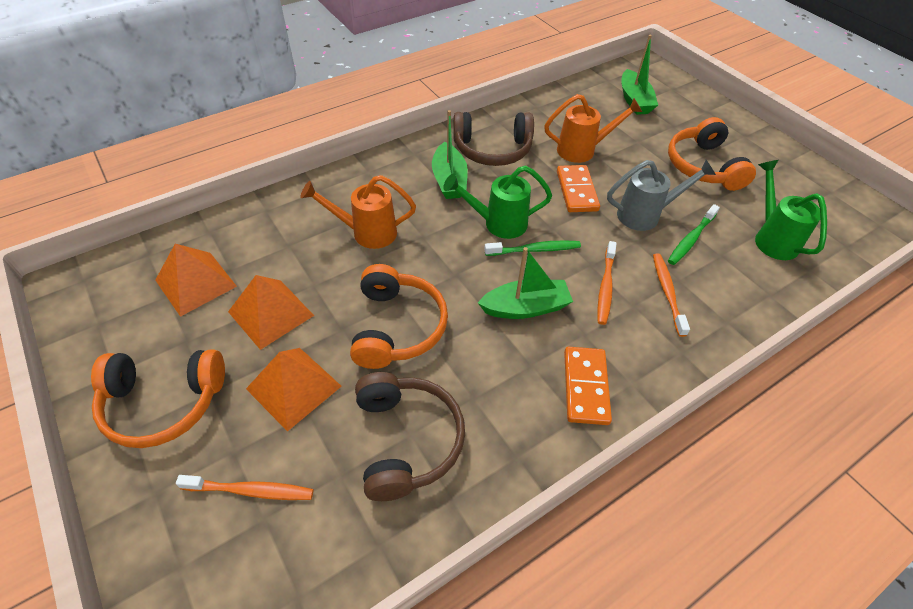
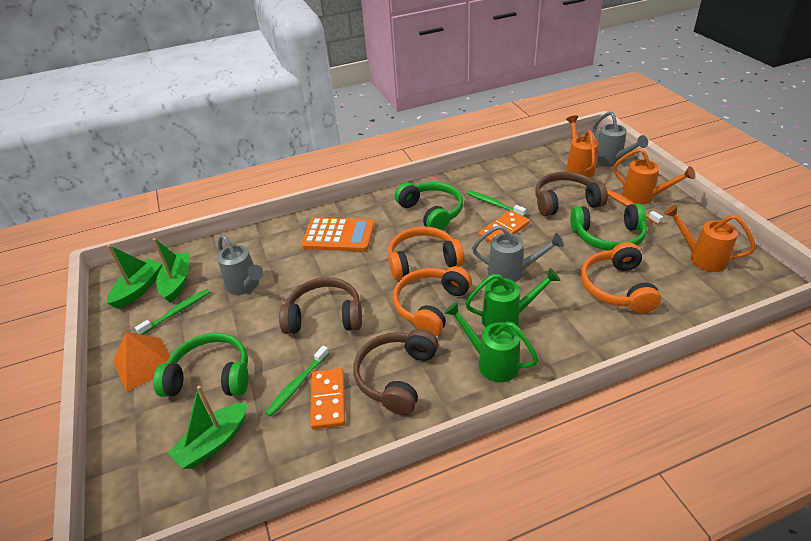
brown headphones: [355,372,465,501] [454,112,534,166] = 2 -> [279,277,362,334] [353,329,439,415] [535,172,608,216] = 3
green headphones: none = 0 -> [153,333,248,397] [395,182,463,231] [570,204,647,251] = 3
green toothbrush: [484,240,581,256] [668,204,720,265] = 2 -> [135,289,210,335] [265,346,329,417] [467,190,526,216] = 3
grey watering can: [607,160,716,231] = 1 -> [217,234,263,295] [472,225,564,282] [593,111,648,165] = 3
orange calculator: none = 0 -> [301,218,374,251] = 1
orange pyramid: [155,244,237,317] [228,275,314,350] [246,348,342,432] = 3 -> [113,332,170,392] = 1
orange toothbrush: [176,475,313,500] [598,241,617,325] [653,254,690,337] = 3 -> [607,189,663,225] = 1
orange watering can: [300,175,416,249] [544,94,642,163] = 2 -> [566,115,598,177] [613,148,695,204] [664,204,756,272] = 3

